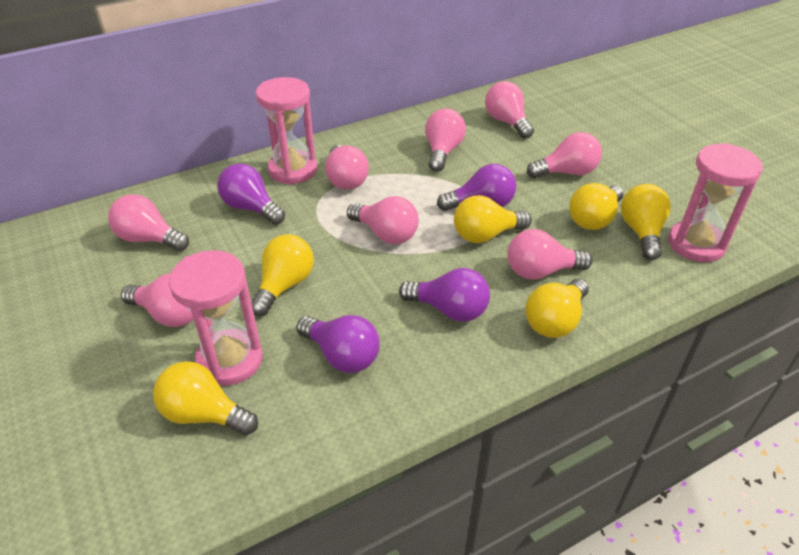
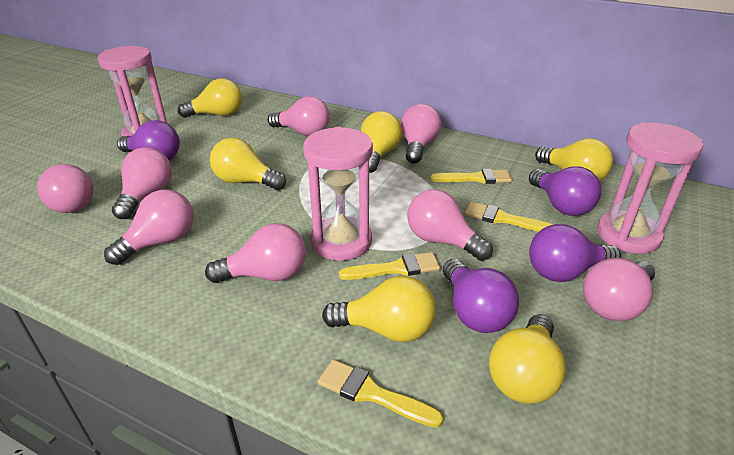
yellow brush: none = 0 -> [318,360,443,428] [339,252,440,280] [430,169,512,184] [465,202,553,232] = 4

